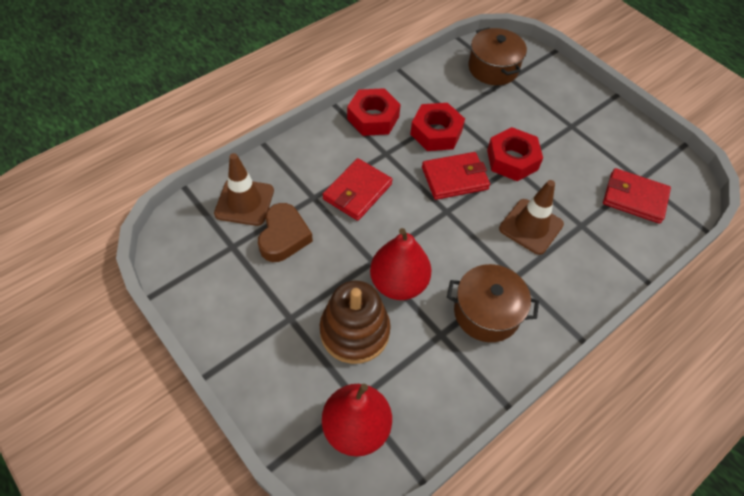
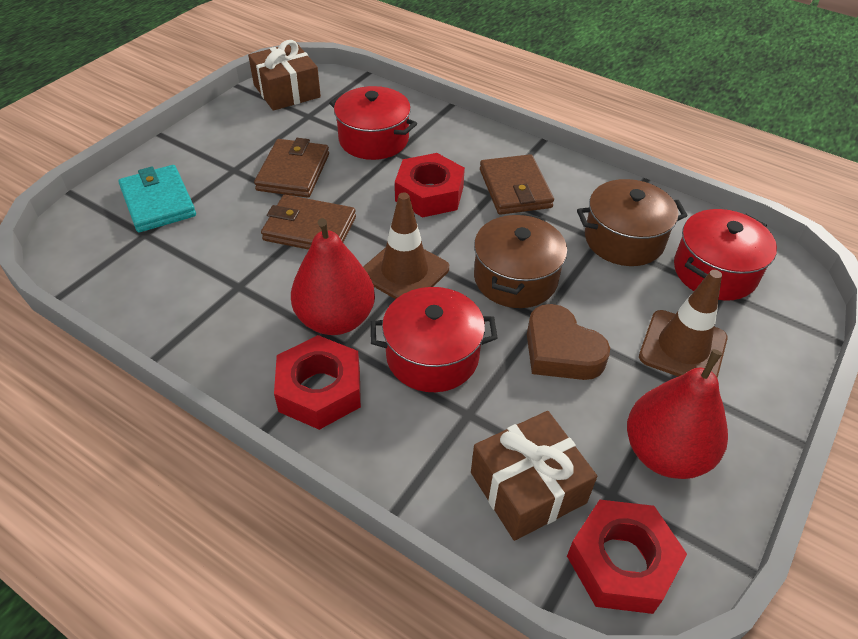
brown gift: none = 0 -> [248,40,321,111] [471,411,597,541] = 2
brown stacking toy: [320,280,391,364] = 1 -> none = 0
brown wallet: none = 0 -> [254,138,329,198] [261,195,356,250] [480,154,554,215] = 3
red pot: none = 0 -> [329,86,417,160] [370,287,498,392] [674,209,777,301] = 3
red wallet: [322,158,392,221] [422,152,490,200] [603,168,671,224] = 3 -> none = 0
turquoise wallet: none = 0 -> [118,165,196,232] = 1

